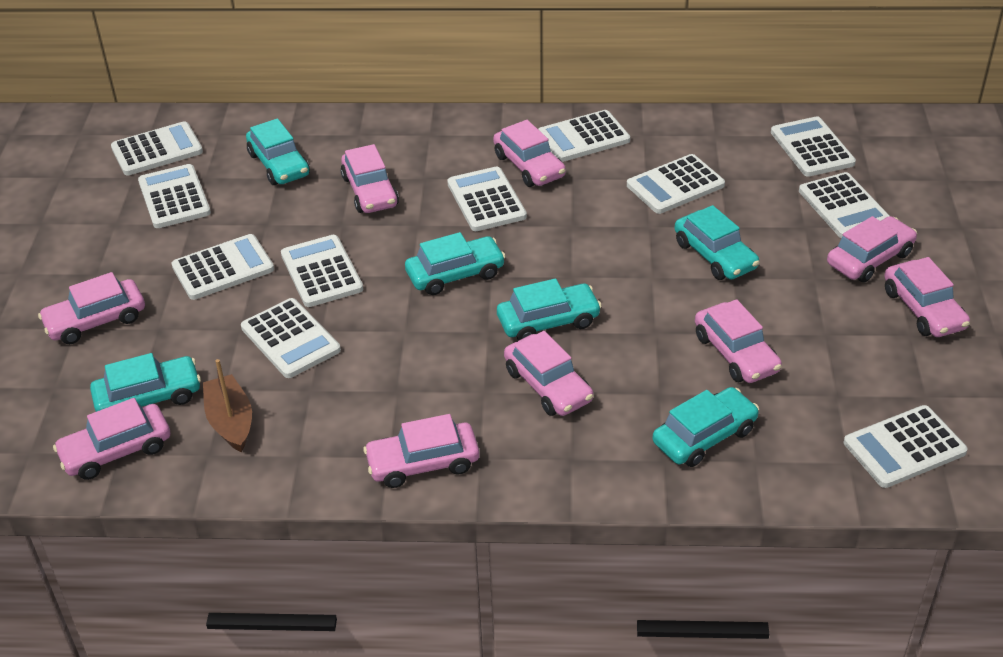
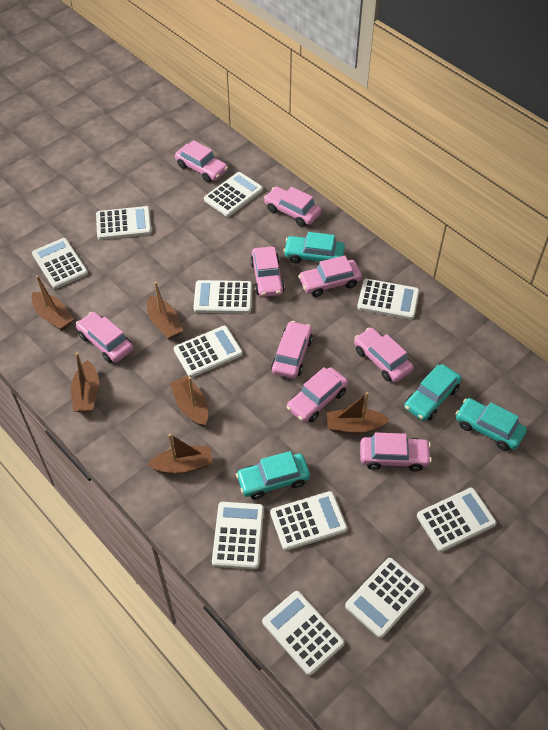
brown boat: [203,359,252,452] = 1 -> [32,275,74,331] [71,353,99,413] [147,282,183,340] [147,434,213,474] [170,376,208,427] [327,392,390,434] = 6
turquoise car: [90,353,201,412] [246,118,310,185] [405,232,506,295] [497,278,602,340] [653,387,759,467] [675,205,759,280] = 6 -> [236,451,310,499] [283,232,345,264] [404,364,462,421] [456,398,527,451] = 4

